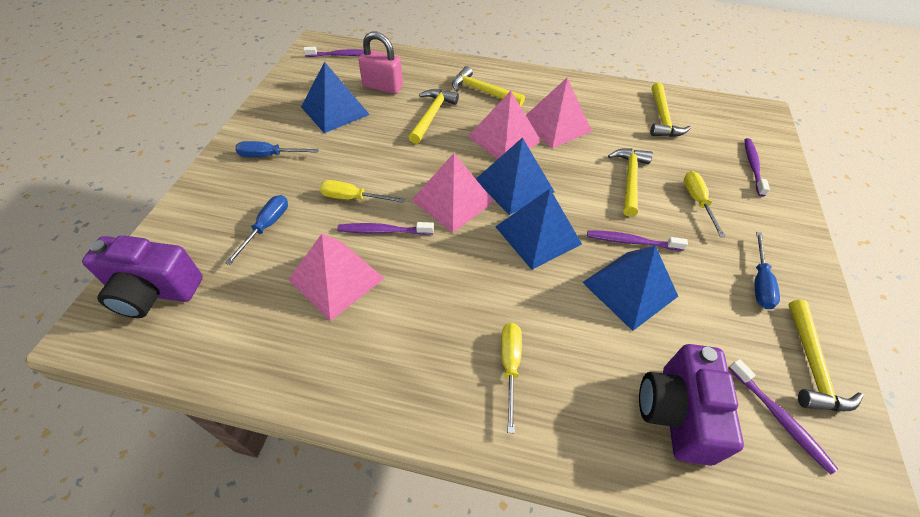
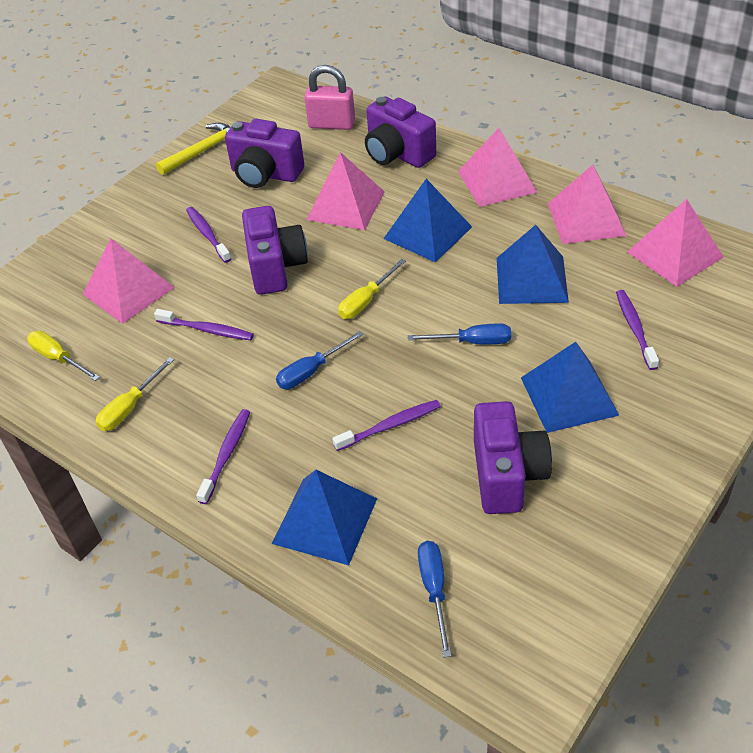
pink pyramid: [288,234,384,321] [411,153,494,233] [468,91,542,159] [526,78,592,148] = 4 -> [83,238,175,324] [307,152,385,230] [458,128,538,207] [548,165,627,244] [627,199,724,287] = 5
purple camera: [82,235,203,318] [639,344,744,466] = 2 -> [225,119,304,188] [242,206,308,295] [365,96,436,168] [474,401,552,514] = 4
yellow hammer: [409,89,459,144] [452,66,525,106] [608,148,653,217] [650,82,691,137] [788,299,863,411] = 5 -> [156,123,231,175] = 1

